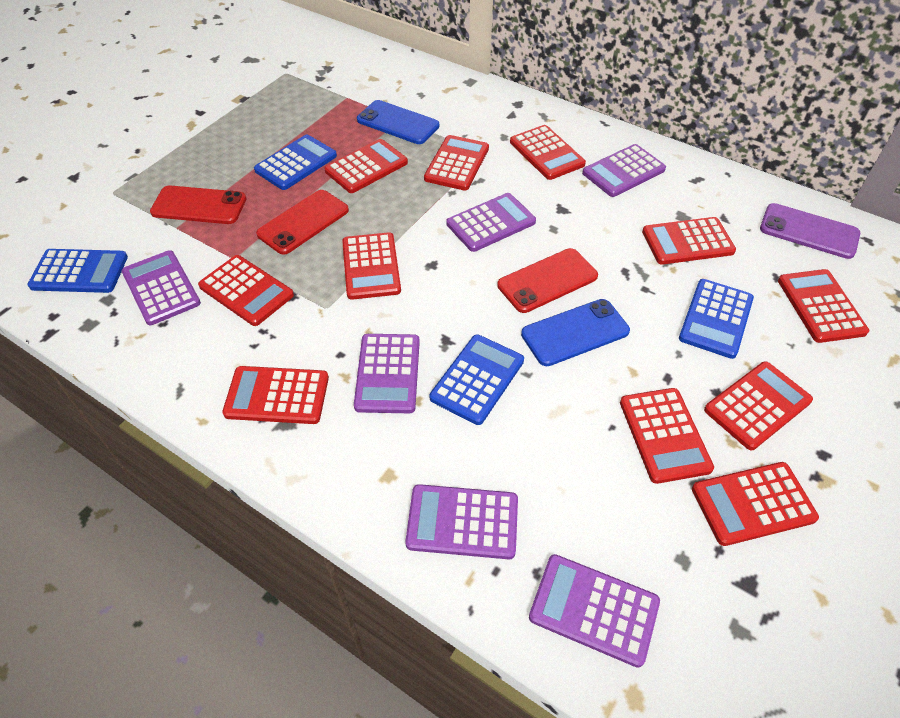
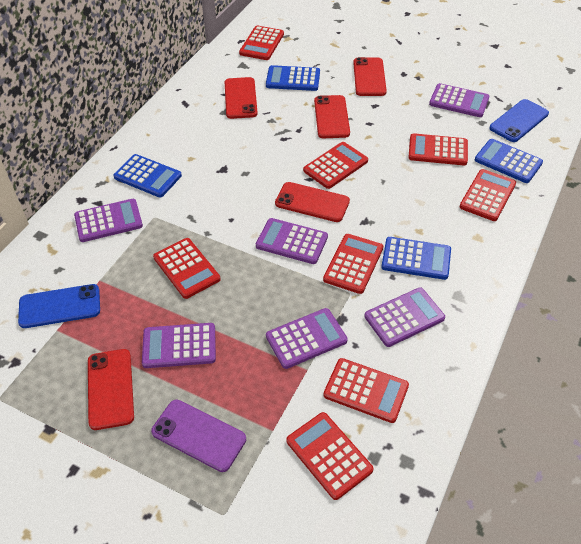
red calculator: [198,255,294,326] [222,366,329,424] [324,139,408,193] [342,232,401,300] [424,135,489,190] [510,125,586,180] [620,388,714,484] [642,217,736,264] [692,462,819,546] [704,361,813,450] [778,269,869,343] = 11 -> [153,238,220,299] [239,26,284,60] [286,412,373,500] [303,142,368,189] [323,234,383,294] [324,358,409,423] [408,133,468,166] [460,169,516,221] = 8
red phone: [150,186,247,224] [256,190,349,255] [497,248,598,313] = 3 -> [88,349,134,430] [225,77,258,119] [275,182,350,222] [314,95,350,138] [353,57,387,96] = 5

